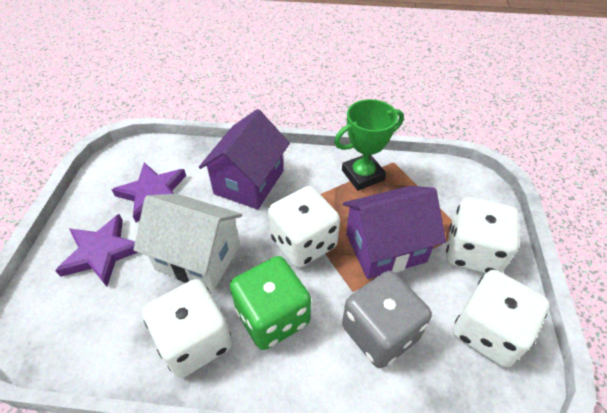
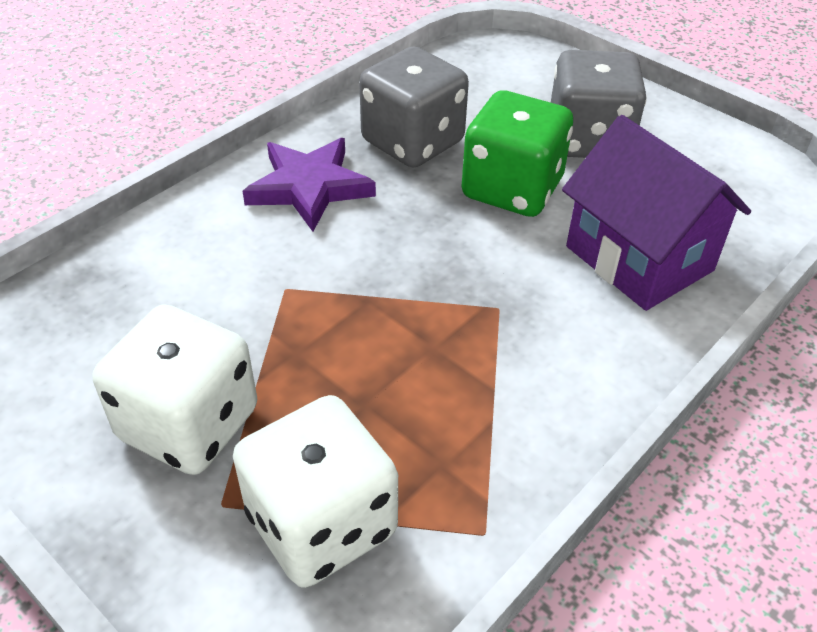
green trophy: [334,99,404,191] = 1 -> none = 0
grey dice: [342,271,432,368] = 1 -> [359,47,469,168] [551,50,646,158] = 2
purple house: [199,109,290,210] [343,186,446,279] = 2 -> [562,115,751,311] = 1
purple star: [55,214,138,287] [112,162,186,223] = 2 -> [243,138,376,232] = 1
white dice: [142,279,232,378] [268,186,340,268] [446,197,519,274] [453,270,549,368] = 4 -> [93,304,257,475] [233,395,398,588] = 2
white house: [134,194,242,291] = 1 -> none = 0

